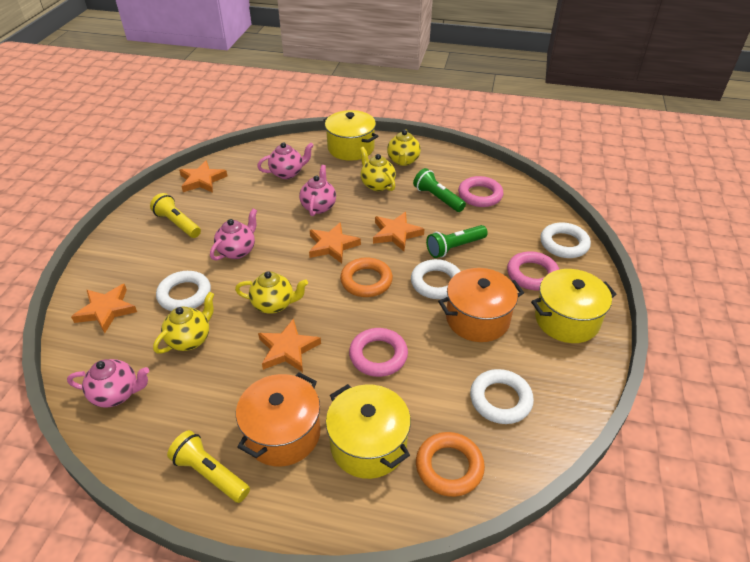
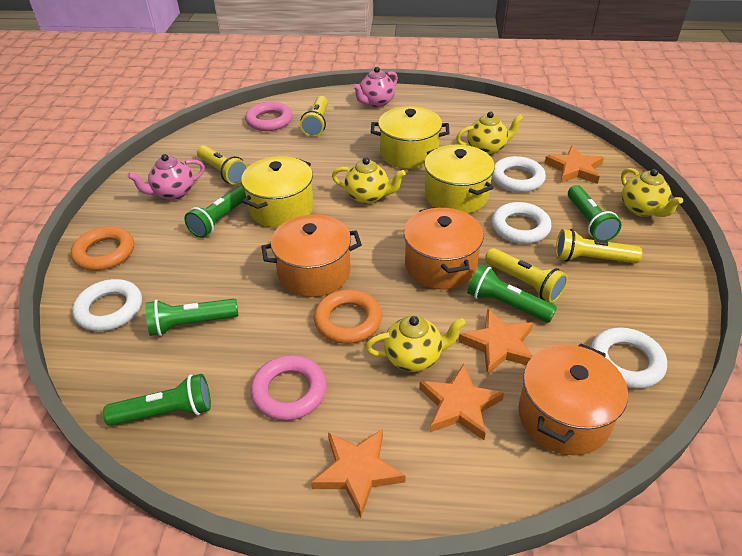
green flashlight: [413,168,466,212] [426,225,488,258] = 2 -> [103,374,211,426] [145,299,238,336] [184,186,246,238] [467,264,557,323] [568,185,621,241] = 5
orange pot: [236,372,321,467] [438,268,524,342] = 2 -> [261,214,362,297] [404,207,484,289] [518,344,628,455] = 3
orange star: [71,284,137,333] [179,160,227,193] [258,318,321,372] [309,222,361,263] [373,212,424,251] = 5 -> [311,429,406,518] [419,363,504,440] [458,309,533,375] [544,146,604,184] = 4
pink ring: [349,328,408,377] [458,176,503,207] [507,251,559,290] = 3 -> [245,102,292,131] [251,355,327,421] = 2
pink teapot: [67,359,149,408] [210,209,257,261] [257,142,314,179] [299,165,336,216] = 4 -> [127,154,205,200] [353,67,398,107] = 2
yellow flashlight: [150,193,201,238] [167,430,250,503] = 2 -> [197,145,248,185] [300,96,328,137] [485,248,568,303] [556,229,642,263] = 4

